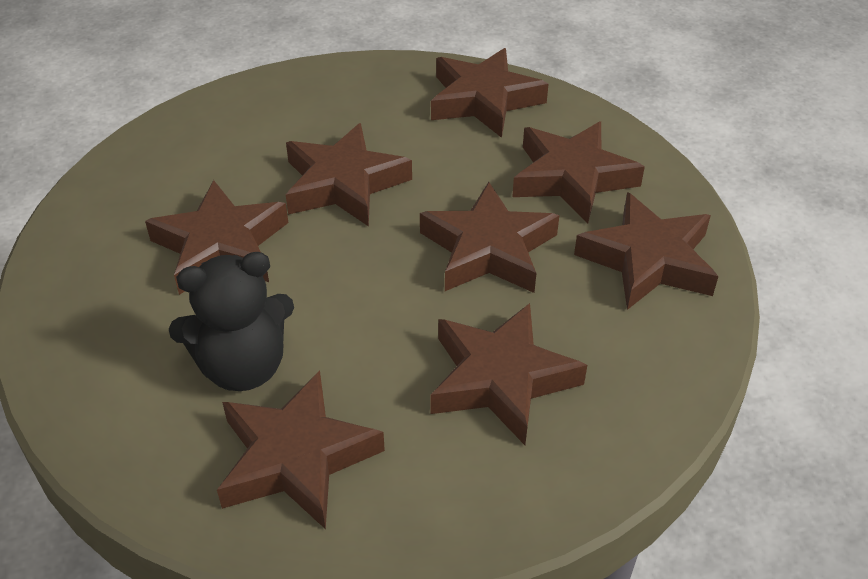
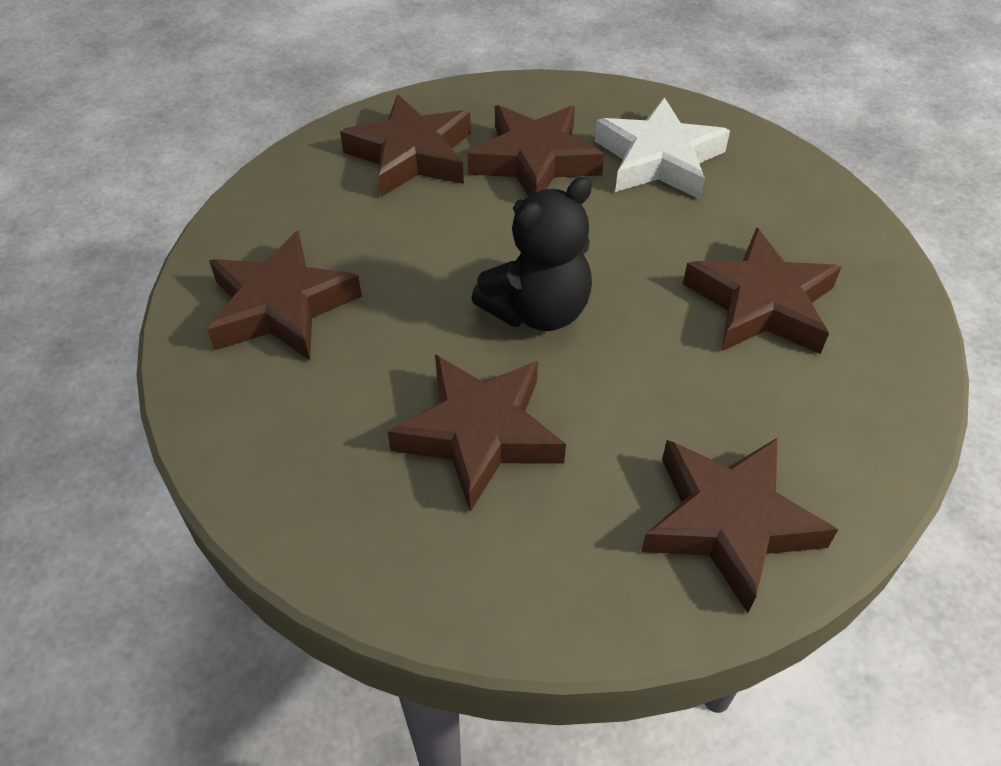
brown star: [145,180,288,295] [217,371,385,529] [286,123,412,227] [420,182,559,293] [430,303,587,445] [431,48,548,138] [512,122,645,223] [574,192,718,310] = 8 -> [207,231,362,360] [340,94,471,197] [387,355,566,512] [467,105,604,196] [641,438,838,613] [683,228,842,354] = 6
white star: none = 0 -> [595,97,730,199] = 1

